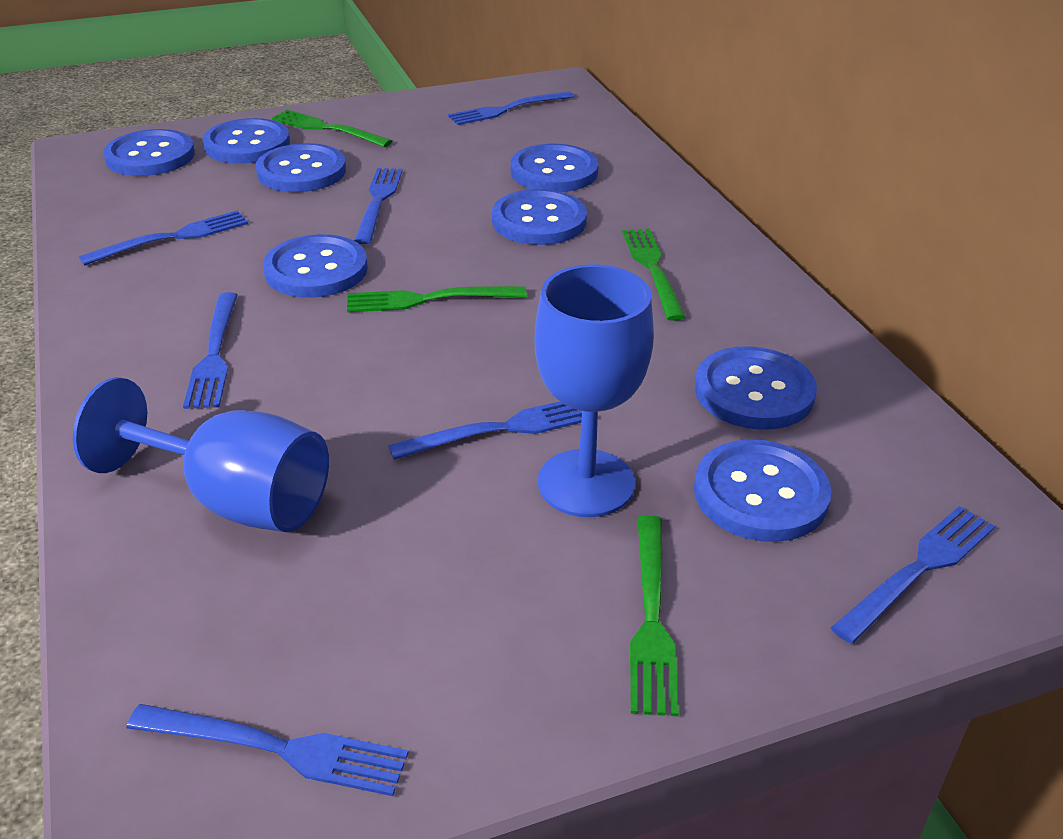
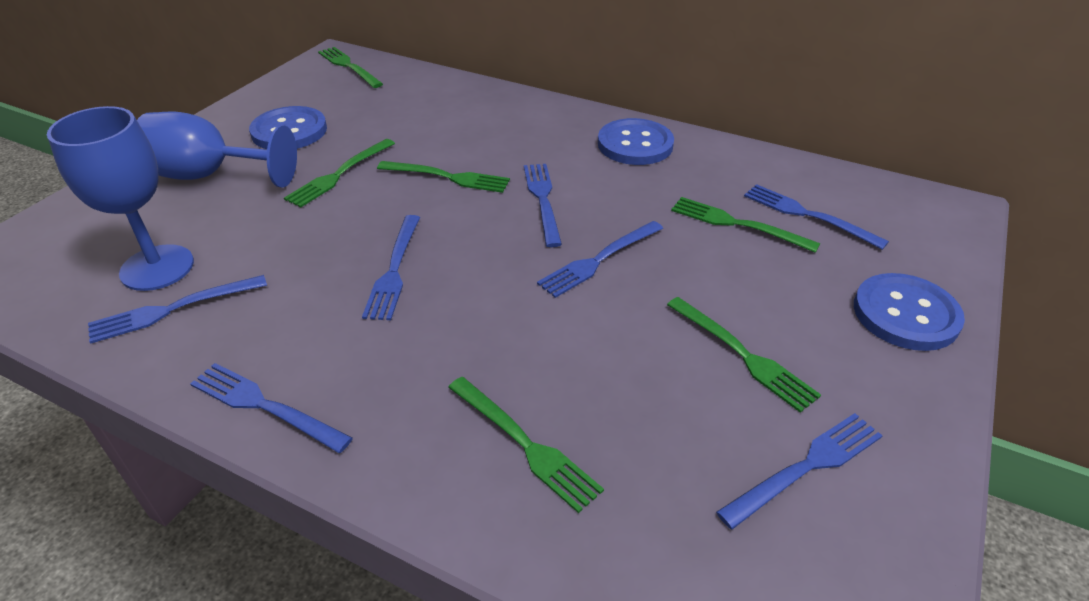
blue button: [103,129,195,176] [202,118,290,164] [255,143,346,192] [263,234,368,298] [492,189,587,245] [511,144,599,192] [694,439,831,542] [695,346,817,430] = 8 -> [249,106,327,149] [598,118,674,165] [854,273,965,351] = 3
green fork: [272,110,392,147] [347,286,527,312] [622,229,685,321] [630,515,679,716] = 4 -> [284,139,395,208] [318,47,383,88] [377,161,510,193] [448,377,604,513] [667,297,821,413] [671,197,820,253] = 6

